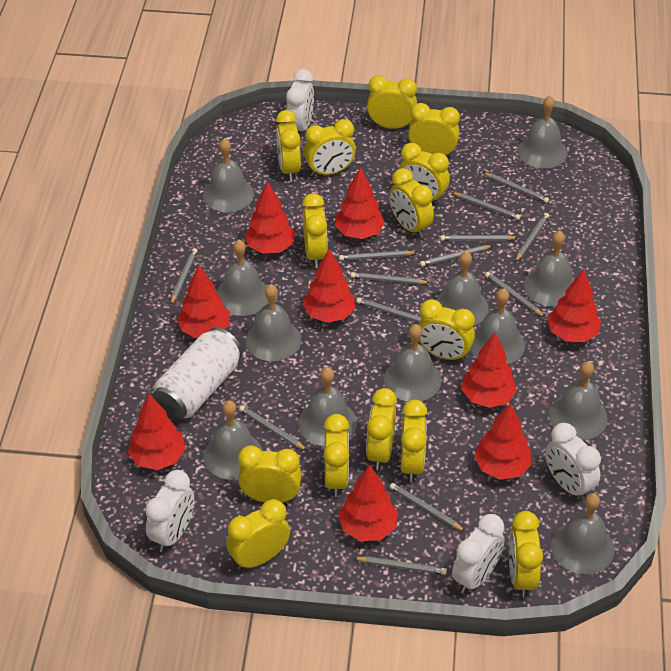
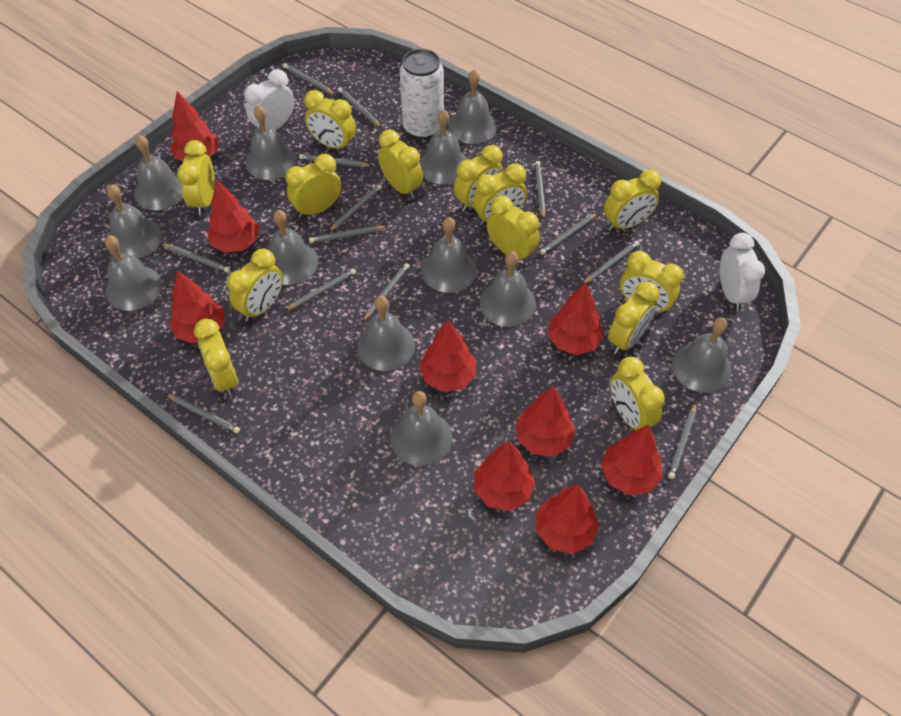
white clock: [145,470,194,552] [286,69,314,133] [452,514,505,594] [545,423,601,501] = 4 -> [244,69,294,130] [720,233,765,311] = 2
yellow clock: [226,499,290,570] [238,446,302,503] [276,110,301,181] [302,193,328,268] [304,119,356,177] [324,414,349,497] [366,388,397,470] [367,75,417,129] [389,168,434,238] [399,143,450,205] [401,400,428,482] [408,103,460,158] [418,299,475,362] [509,511,543,598] = 14 -> [177,140,215,215] [194,319,238,396] [227,249,283,322] [285,154,341,218] [304,90,356,151] [378,129,423,199] [454,145,504,212] [473,164,527,226] [487,196,540,263] [604,170,661,231] [608,282,660,354] [611,357,665,430] [620,251,684,314] = 13

